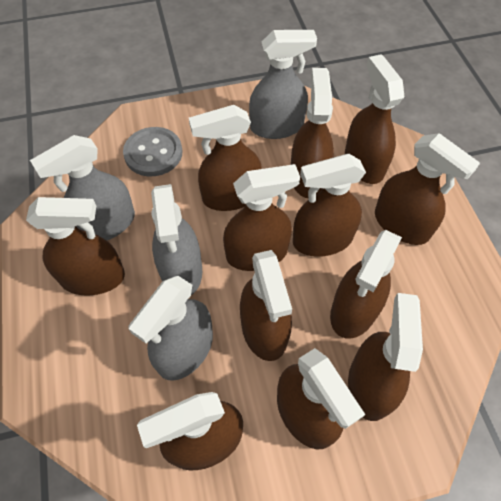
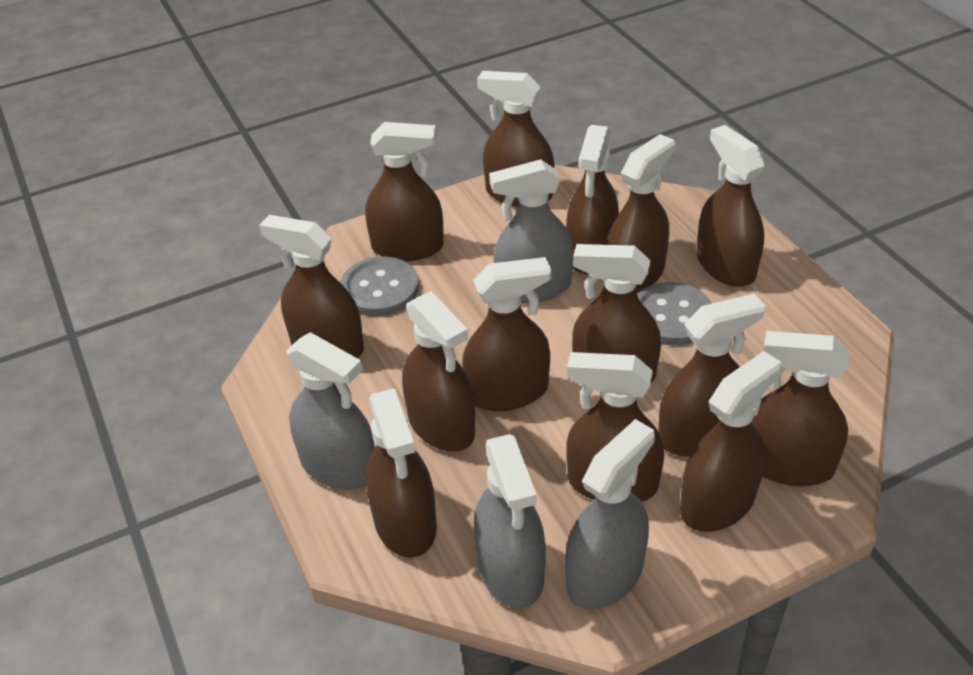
brown spray bottle: [26,197,125,296] [137,392,243,470] [189,105,262,211] [223,164,300,271] [240,250,292,361] [277,348,365,450] [291,68,334,198] [293,154,366,257] [330,230,402,339] [345,54,404,184] [348,293,423,421] [375,133,480,245] = 12 -> [259,215,364,358] [365,122,444,261] [366,389,437,558] [402,291,475,452] [462,257,551,411] [477,71,554,207] [566,125,619,274] [567,352,664,502] [572,244,661,383] [606,134,675,293] [658,293,765,457] [680,351,781,532] [697,125,765,287] [751,331,849,486] = 14
grey button: [123,127,182,176] = 1 -> [340,257,419,316] [637,282,712,345] = 2

